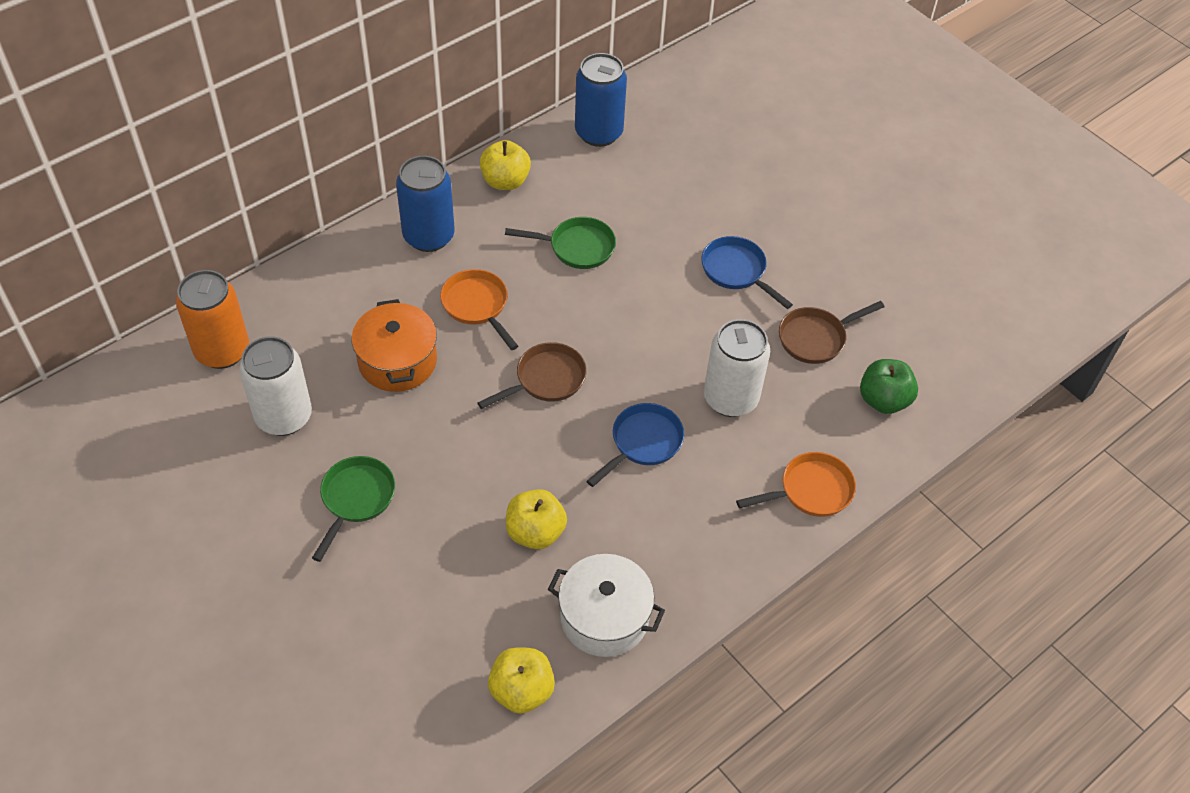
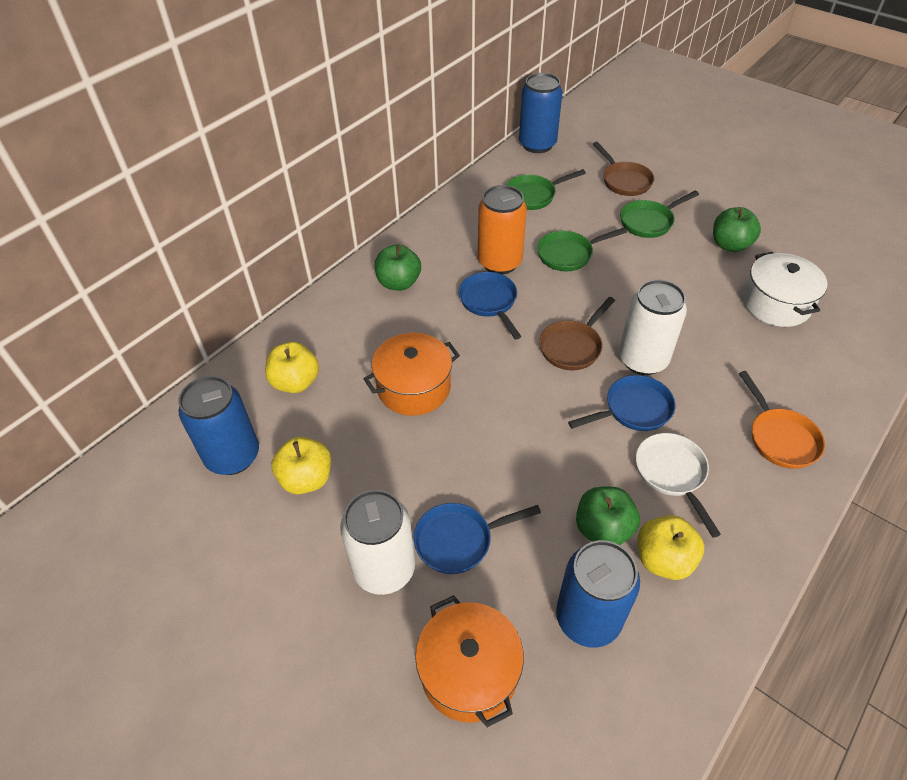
blue can: [396,156,455,252] [575,53,627,147] = 2 -> [179,376,259,475] [519,73,562,153] [556,540,640,647] = 3
blue pan: [587,403,684,487] [701,236,793,309] = 2 -> [414,503,541,574] [459,272,522,340] [568,375,675,431] = 3
green apple: [860,359,918,414] = 1 -> [375,244,421,291] [576,487,640,545] [713,207,761,252] = 3
green pan: [312,456,395,562] [505,217,616,269] = 2 -> [506,169,586,210] [537,228,627,271] [620,191,699,238] = 3
orange pan: [440,269,518,350] [736,452,856,517] = 2 -> [739,371,825,469] = 1
orange pot: [351,299,437,392] = 1 -> [363,333,460,416] [415,595,524,727] = 2
white pan: none = 0 -> [636,433,721,538] = 1

